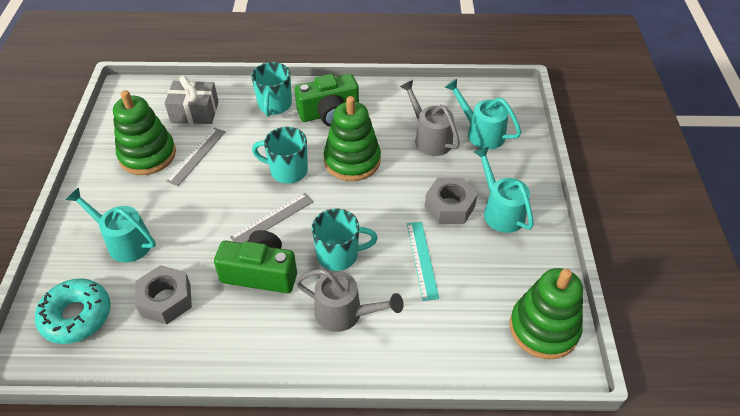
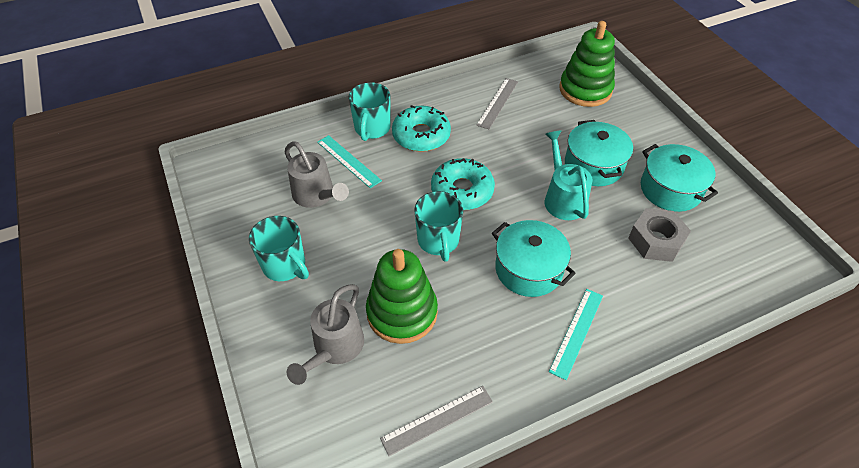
green camera: [214,230,297,293] [295,74,359,127] = 2 -> none = 0
green stacking toy: [113,90,176,175] [324,96,381,181] [510,268,583,359] = 3 -> [366,249,438,344] [559,21,615,107] = 2
grey gift: [165,76,219,124] = 1 -> none = 0
grey nut: [135,265,192,324] [425,177,478,224] = 2 -> [628,208,691,262] = 1
turquoise donut: [35,278,111,344] = 1 -> [392,105,451,152] [431,158,495,210] = 2
turquoise pot: none = 0 -> [492,220,576,297] [565,120,633,186] [641,144,718,212] = 3
turquoise ruler: [407,222,439,301] = 1 -> [317,135,382,188] [549,289,603,380] = 2
turquoise watering can: [66,188,156,263] [445,79,521,149] [474,147,534,233] = 3 -> [545,130,593,220] = 1

